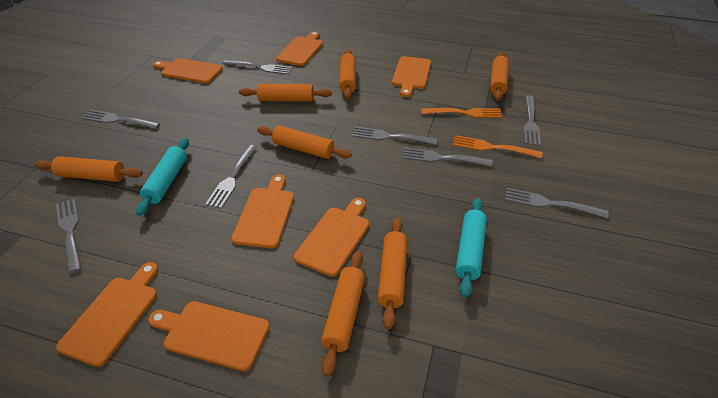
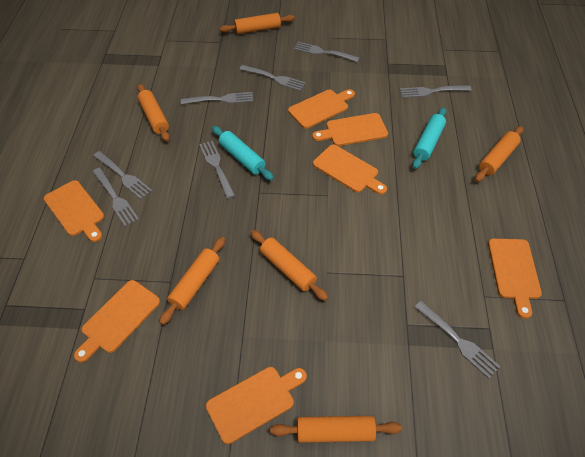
orange fork: [421,108,503,118] [453,135,543,159] = 2 -> none = 0
orange rolling pin: [35,156,143,182] [239,84,332,102] [257,125,352,159] [321,251,365,377] [339,50,356,99] [378,218,407,329] [490,52,509,101] = 7 -> [137,84,170,141] [159,237,225,325] [220,13,295,34] [251,230,328,301] [270,416,402,443] [475,126,524,182] = 6

